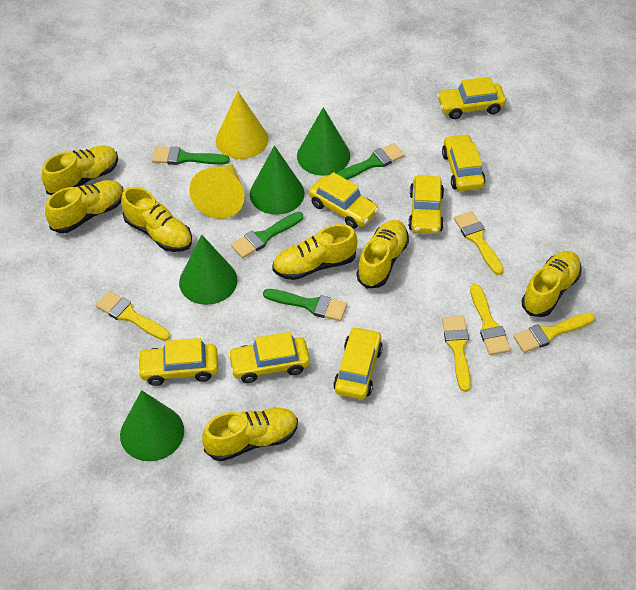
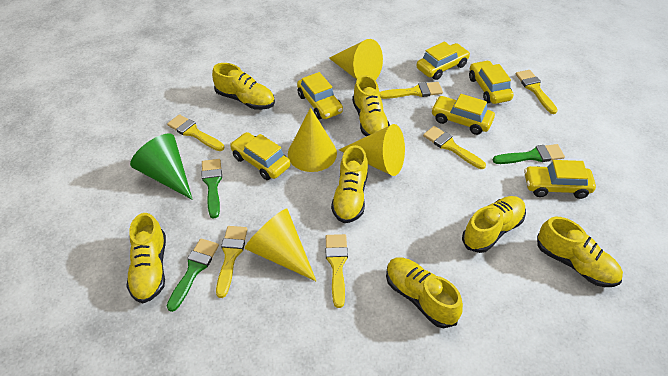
green brush: [152,146,230,165] [231,212,303,258] [263,289,347,321] [336,143,405,180] = 4 -> [167,238,219,312] [201,159,222,219] [493,144,565,164] = 3
green cone: [120,390,184,461] [179,235,238,305] [250,145,305,215] [297,107,350,176] = 4 -> [130,133,193,200] = 1
yellow brush: [96,291,170,341] [442,316,471,392] [454,211,504,275] [470,284,511,355] [513,312,595,353] = 5 -> [167,114,224,151] [216,226,248,298] [326,234,348,308] [379,82,443,99] [423,126,486,169] [516,70,558,114] = 6
yellow car: [137,338,218,386] [228,332,310,383] [309,172,379,229] [333,326,383,399] [408,175,444,234] [437,77,506,119] [442,134,486,191] = 7 -> [230,132,291,180] [297,72,343,120] [416,41,470,80] [431,94,495,135] [469,60,514,104] [524,160,596,199] = 6
yellow cone: [189,164,244,219] [216,91,268,159] = 2 -> [245,208,316,281] [288,107,337,172] [329,39,383,80] [339,124,405,176] = 4

